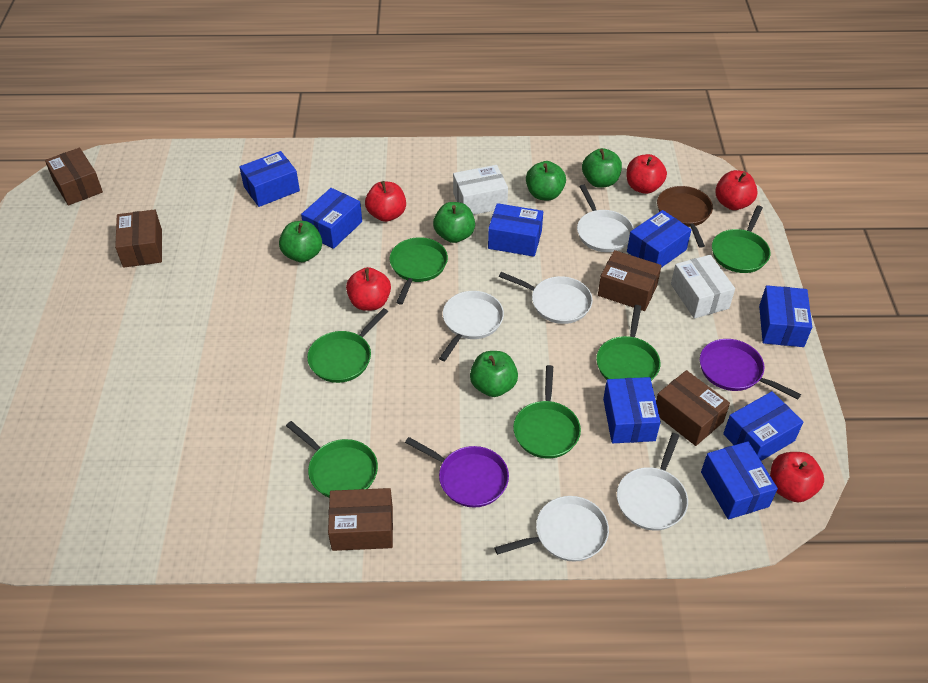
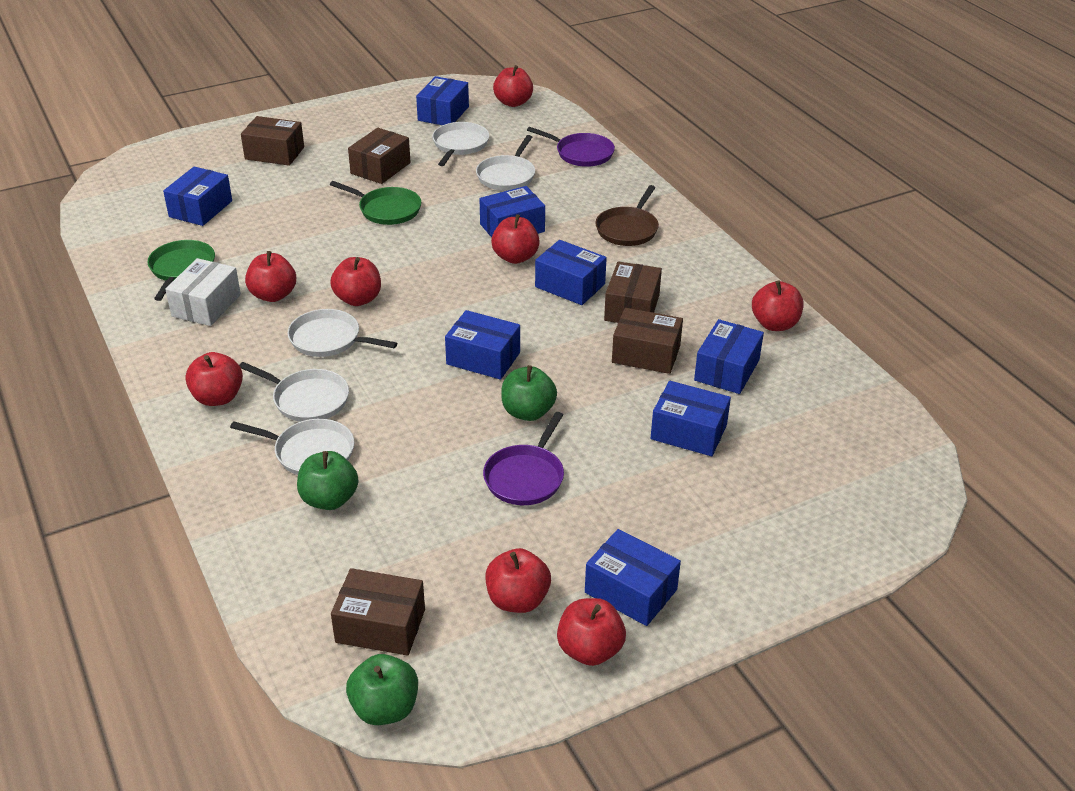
green apple: [279,221,322,262] [433,202,475,243] [470,351,518,397] [526,161,566,201] [582,148,622,188] = 5 -> [297,451,358,510] [346,654,418,725] [501,365,557,421] = 3
green pan: [286,421,378,498] [307,308,388,383] [390,237,448,305] [513,365,581,458] [596,305,660,381] [712,205,770,273] = 6 -> [148,240,215,301] [330,181,421,225] = 2
red apple: [346,267,391,311] [365,181,406,222] [627,154,667,194] [715,170,758,210] [770,452,824,502] = 5 -> [185,352,243,406] [245,251,296,302] [330,257,381,306] [485,548,551,613] [491,214,540,264] [493,65,533,107] [557,598,626,666] [752,280,803,331] = 8
white box: [453,165,508,215] [671,255,735,319] = 2 -> [165,258,241,326] = 1

